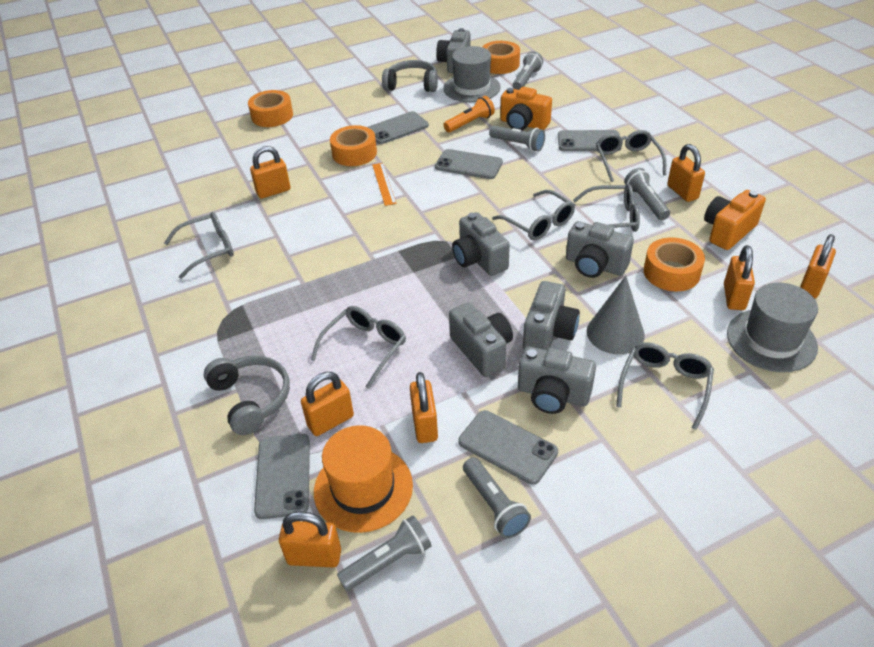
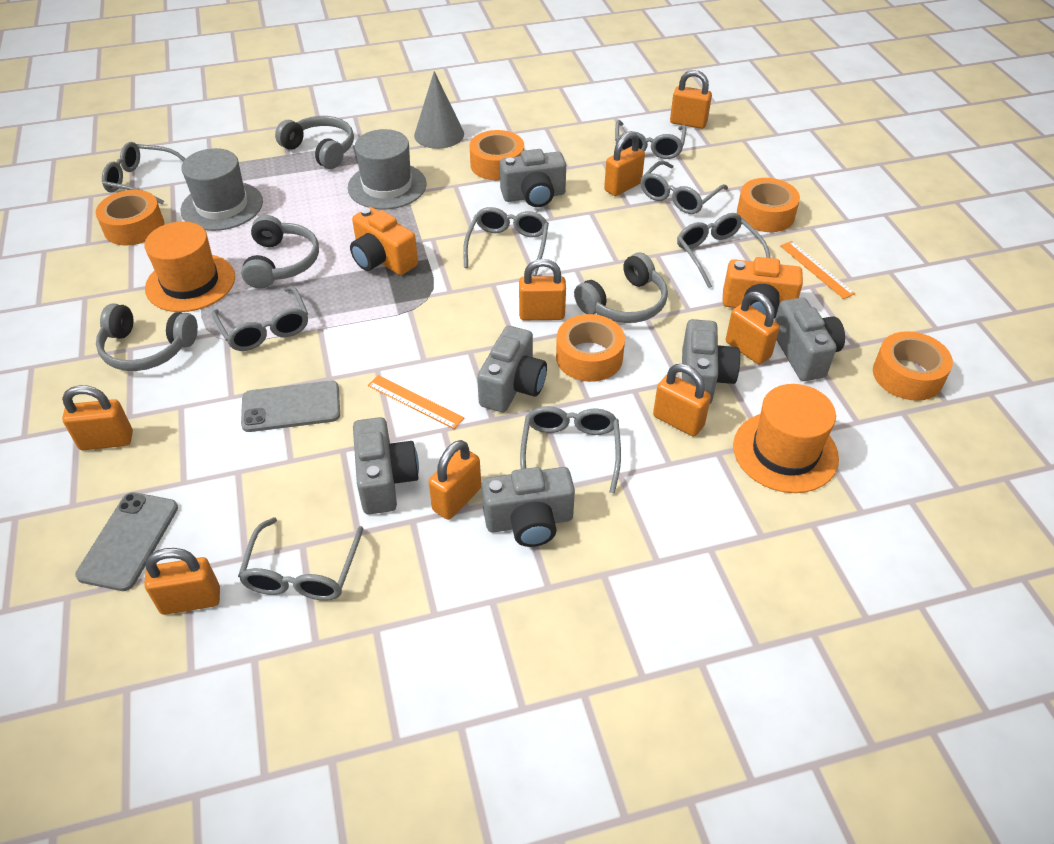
grey flashlight: [337,515,431,591] [463,457,531,538] [489,126,545,151] [513,51,543,90] [624,168,670,220] = 5 -> none = 0
grey glasses: [164,212,234,279] [311,306,406,389] [492,190,575,241] [573,184,640,232] [596,130,666,182] [616,342,714,430] = 6 -> [102,142,185,205] [212,286,308,351] [238,517,363,601] [463,207,549,276] [520,406,621,494] [615,120,686,159] [640,160,728,214] [677,213,771,288] = 8
grey headphones: [204,355,290,435] [382,60,438,92] = 2 -> [96,303,198,371] [241,215,319,289] [275,116,354,169] [574,252,668,323] = 4
grey phone: [254,434,310,519] [368,111,429,144] [435,149,503,179] [458,410,558,485] [558,130,622,151] = 5 -> [75,492,178,591] [241,381,340,432] = 2
orange flashlight: [444,96,495,132] = 1 -> none = 0
orange hat: [314,425,413,533] = 1 -> [144,221,235,312] [733,384,839,493] = 2
orange padlock: [250,146,291,199] [279,511,341,568] [301,372,354,436] [410,372,438,443] [667,144,705,202] [724,245,755,310] [800,234,836,298] = 7 -> [62,385,133,450] [144,548,220,615] [429,440,481,520] [519,259,566,320] [604,132,645,196] [653,364,711,436] [670,70,712,129] [726,292,780,364] = 8
orange ruler: [372,163,397,206] = 1 -> [368,375,464,429] [780,241,855,299] = 2
orange tape: [248,90,293,127] [330,125,377,166] [482,41,520,74] [644,237,705,291] = 4 -> [96,190,164,245] [469,130,524,180] [556,314,625,382] [737,178,800,232] [873,331,953,401] = 5

